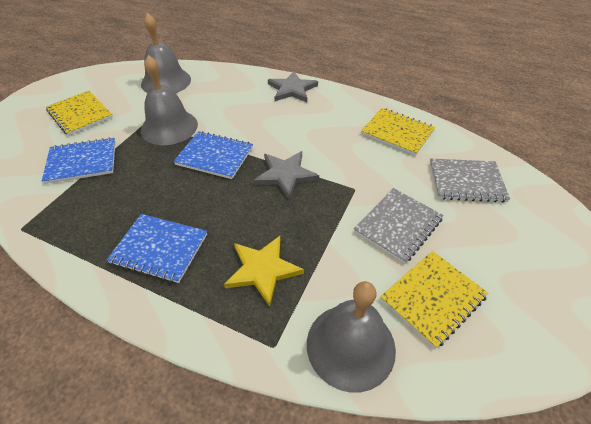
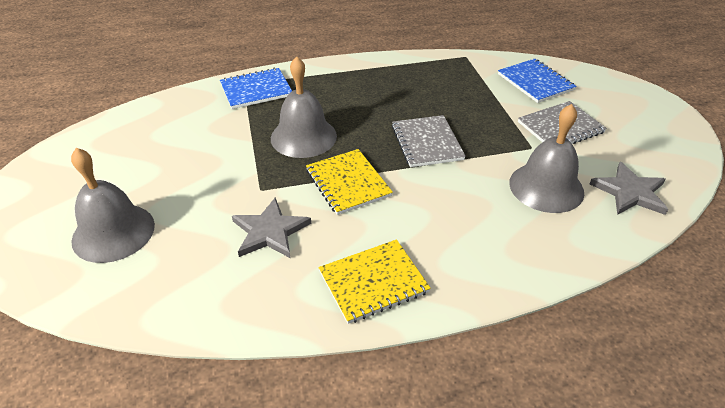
blue notebook: [42,137,116,184] [107,214,207,283] [173,131,253,179] = 3 -> [220,68,292,109] [498,59,577,103] = 2
yellow notebook: [46,91,113,136] [361,108,435,156] [380,251,488,349] = 3 -> [306,149,393,215] [319,239,431,324] = 2
yellow star: [224,236,304,306] = 1 -> none = 0

